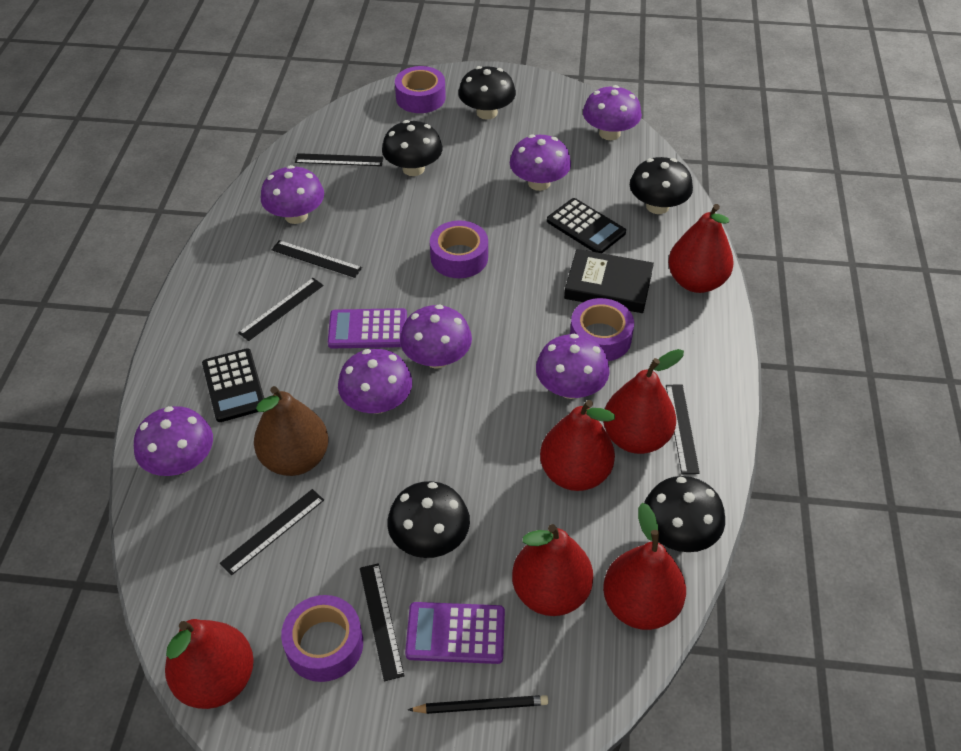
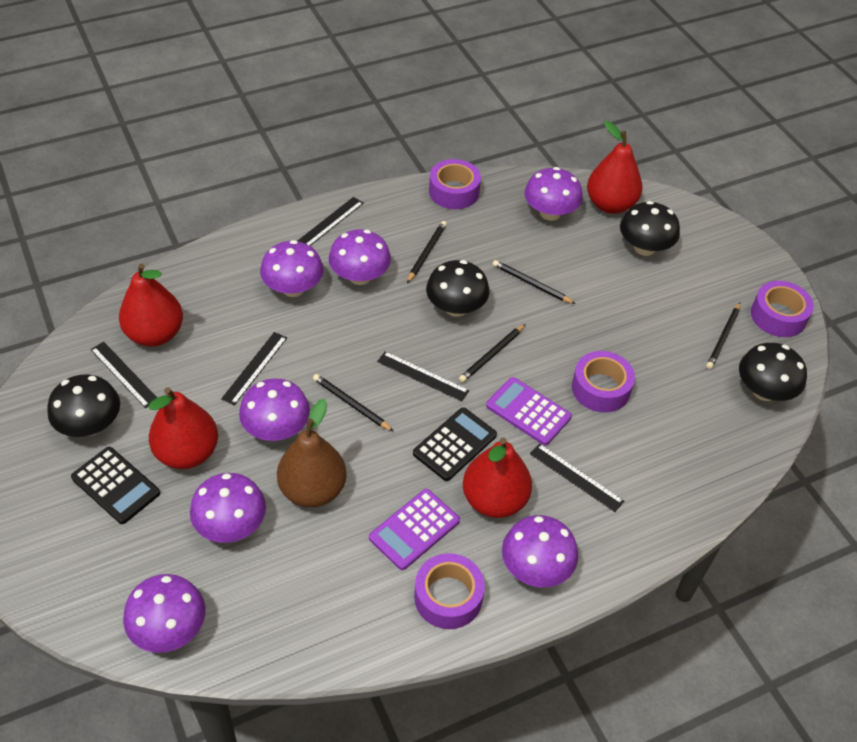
black book: [564,249,654,313] = 1 -> none = 0
black mushroom: [382,120,443,176] [388,481,470,558] [458,66,516,120] [630,157,693,214] [644,476,725,552] = 5 -> [47,374,120,437] [426,260,490,317] [620,201,680,256] [739,343,807,401] = 4
black pencil: [408,695,548,714] = 1 -> [313,374,393,431] [407,221,447,283] [459,324,525,382] [493,260,575,304] [706,303,740,369] = 5
black ruler: [220,489,324,575] [238,278,324,341] [271,240,362,278] [295,153,384,166] [360,563,404,681] [666,384,700,474] = 6 -> [91,342,157,408] [221,332,287,405] [298,197,364,246] [377,351,469,401] [530,443,624,512] = 5
red pear: [165,619,254,709] [512,524,593,616] [540,400,615,491] [603,349,684,454] [603,503,686,630] [668,204,734,293] = 6 -> [119,263,183,346] [148,387,218,469] [463,437,532,518] [587,121,642,214] = 4

